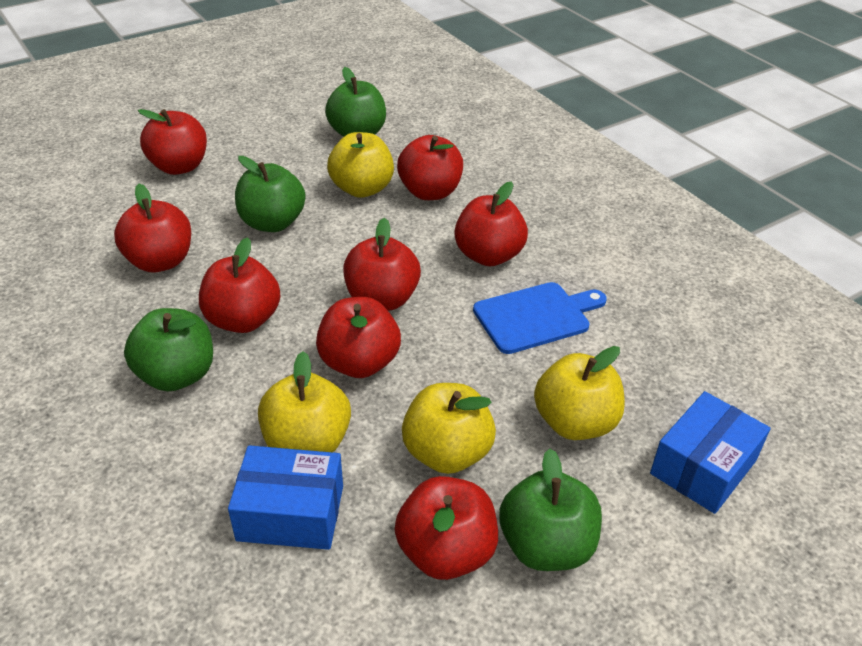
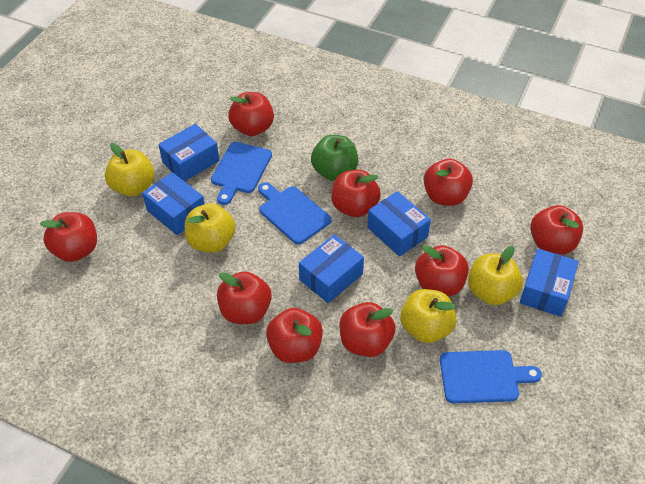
blue box: [228,445,343,550] [650,391,770,514] = 2 -> [142,172,205,235] [158,124,219,181] [299,234,364,303] [367,191,431,257] [520,248,579,317] = 5
blue cutting board: [473,282,607,354] = 1 -> [211,142,272,205] [258,182,331,244] [440,350,542,403] = 3
green apple: [124,308,213,391] [235,156,305,232] [325,67,386,137] [499,449,602,571] = 4 -> [311,135,358,181] = 1
red apple: [114,184,191,272] [138,109,207,175] [199,237,280,333] [316,297,401,378] [343,218,421,311] [395,476,498,580] [397,135,463,200] [454,181,528,266] = 8 -> [40,212,97,262] [217,272,272,324] [228,92,274,136] [266,308,323,363] [331,170,381,217] [339,302,395,357] [415,245,469,296] [424,159,473,206] [530,205,583,255] = 9

